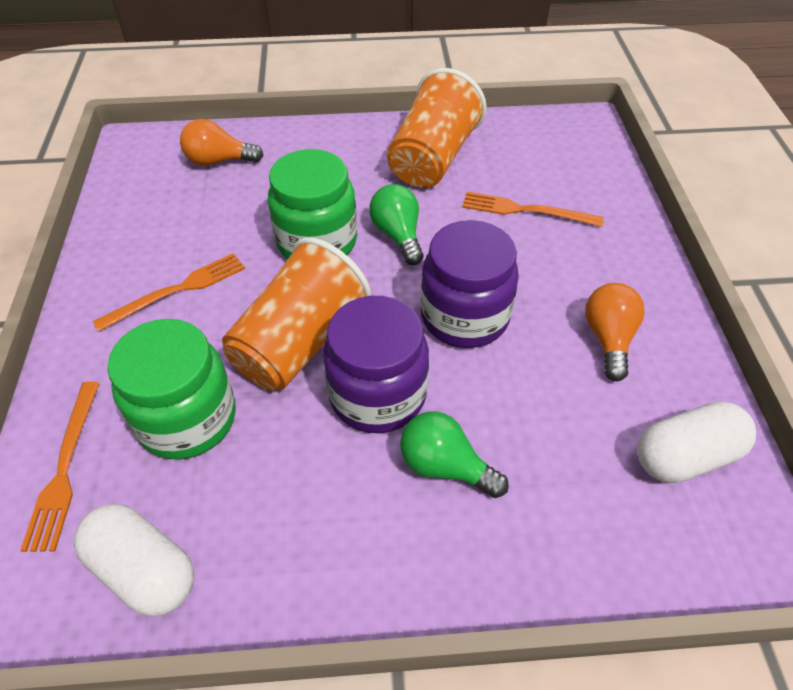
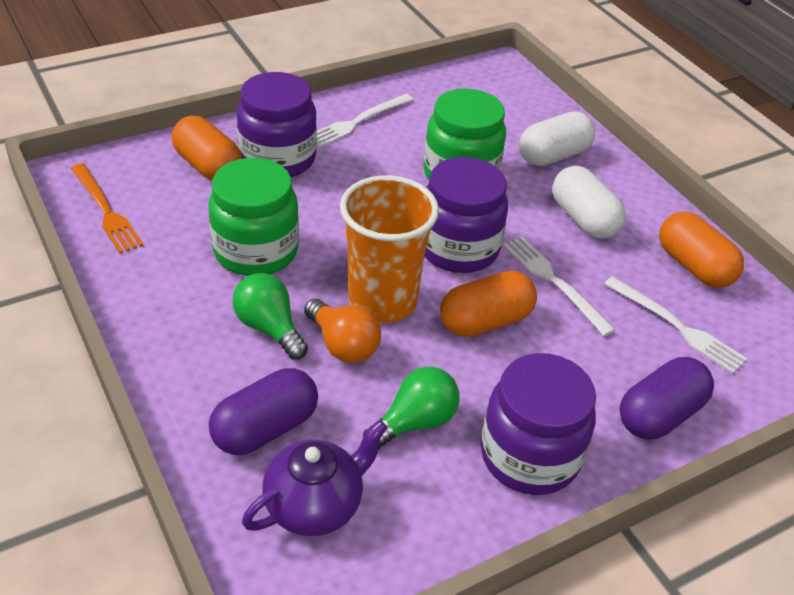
orange capsule: none = 0 -> [172,116,242,181] [440,271,537,337] [659,211,744,288] = 3
orange cup: [222,237,371,391] [387,68,487,188] = 2 -> [340,175,439,323] = 1
orange fork: [20,381,100,552] [93,253,245,332] [462,192,604,227] = 3 -> [71,163,144,254] = 1
orange light bulb: [180,119,264,166] [585,283,645,381] = 2 -> [304,299,381,363] = 1
purple capsule: none = 0 -> [209,368,318,455] [620,357,714,439] = 2
purple jar: [323,296,429,433] [421,220,519,348] = 2 -> [237,72,317,177] [425,157,508,273] [481,353,596,495] = 3
purple teapot: none = 0 -> [242,420,388,536] = 1
white fork: none = 0 -> [317,94,414,148] [503,237,615,336] [604,276,747,374] = 3

